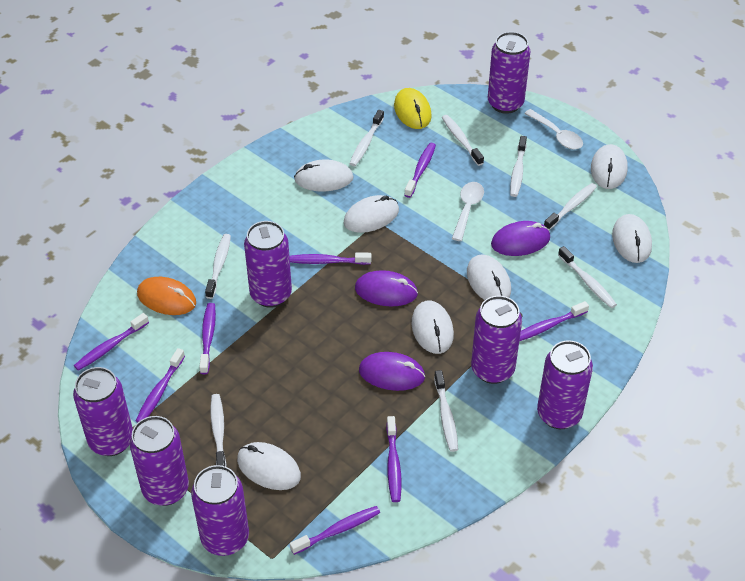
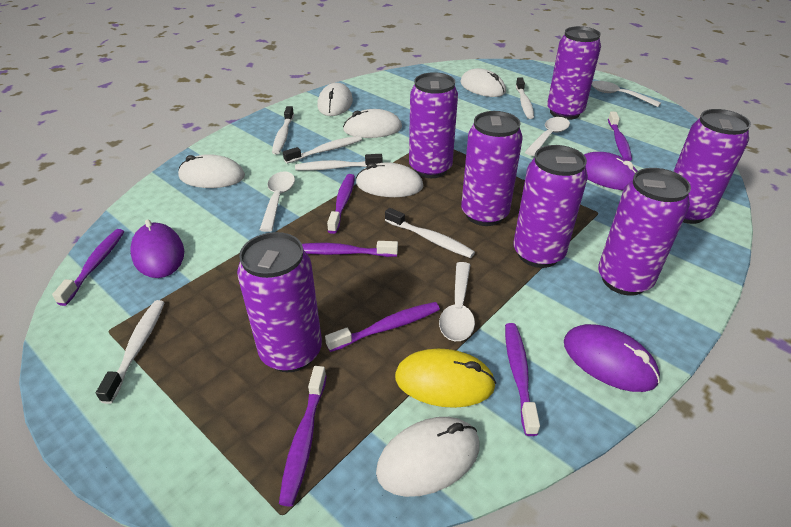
orange mouse: [137,277,196,315] = 1 -> none = 0
purple toothbrush: [74,313,149,371] [136,348,185,423] [199,303,216,374] [289,252,372,265] [290,506,380,555] [386,416,402,502] [404,143,436,198] [520,301,589,341] = 8 -> [52,229,124,306] [279,366,327,507] [302,241,398,257] [325,302,440,352] [327,174,355,234] [505,323,540,436] [608,111,632,161] = 7
white mouse: [237,442,301,490] [294,159,354,192] [344,195,399,233] [412,301,454,354] [467,254,511,300] [591,144,628,189] [612,214,652,263] = 7 -> [178,154,245,188] [317,83,353,116] [343,109,402,138] [356,162,424,197] [376,417,480,497] [460,68,506,97] = 6
white spoon: [452,182,484,241] [524,109,583,149] = 2 -> [260,171,295,232] [439,262,475,341] [525,117,570,156] [592,81,661,107] = 4
white toothbrush: [205,234,231,299] [210,394,226,467] [349,110,384,166] [434,370,458,452] [442,115,484,166] [510,136,527,197] [544,183,597,230] [558,246,617,308] = 8 -> [96,300,164,404] [272,106,294,155] [283,136,362,164] [295,154,383,171] [385,208,475,258] [516,78,534,119] = 6

